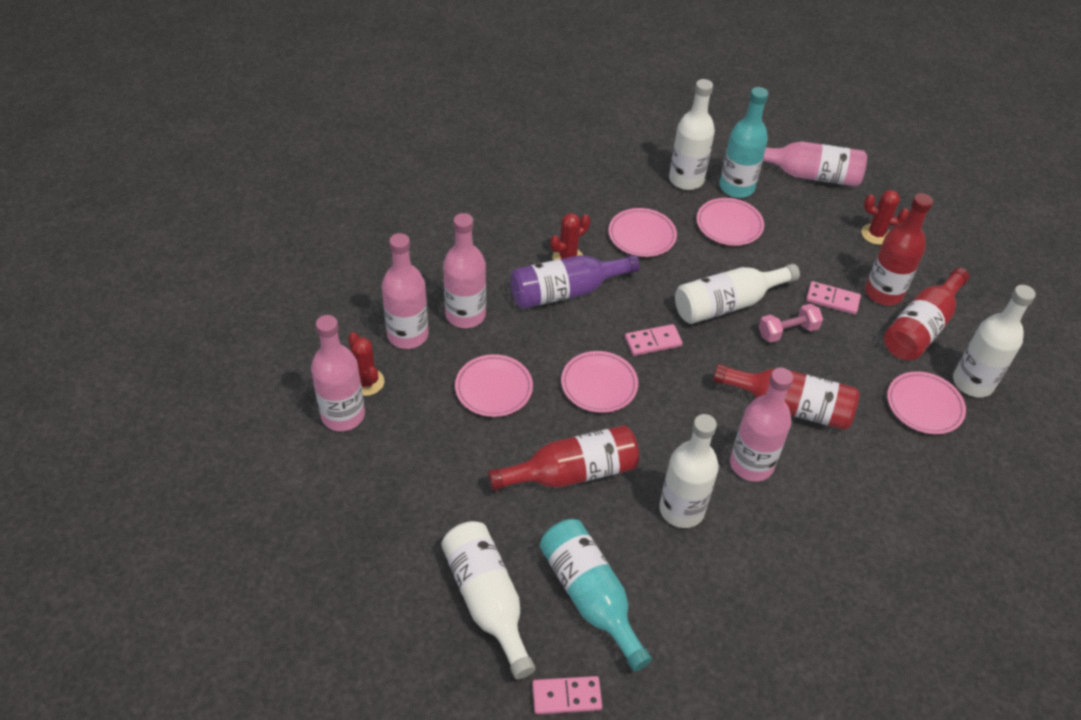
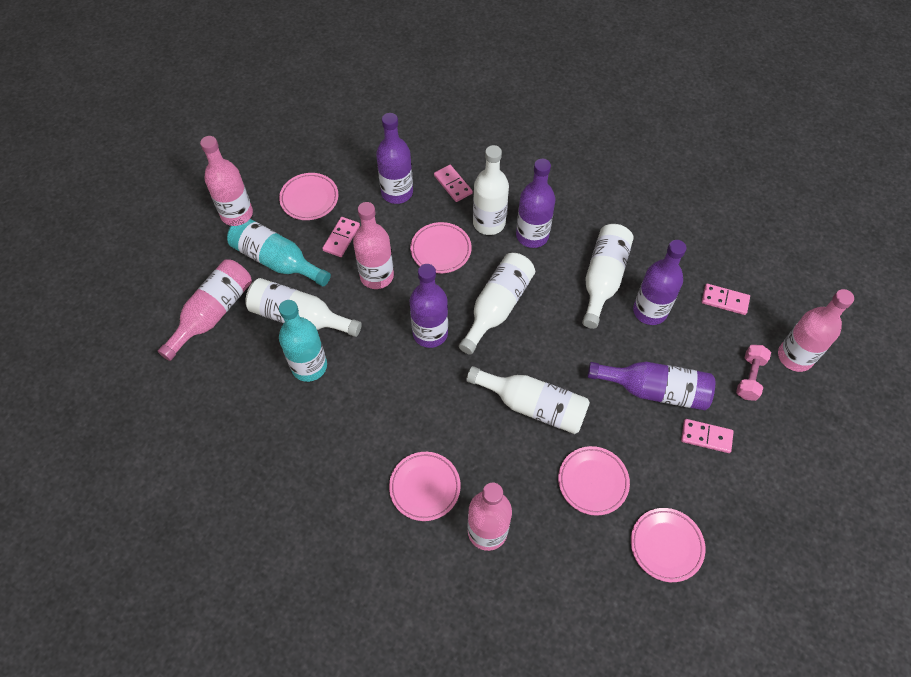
pink domino: [532,676,602,715] [625,324,683,356] [806,281,861,315] = 3 -> [322,217,360,257] [434,165,473,202] [681,419,734,453] [701,284,750,315] = 4
purple bottle: [510,255,640,309] = 1 -> [376,113,413,204] [410,264,448,348] [516,159,555,248] [587,362,715,410] [633,240,687,325] = 5
red bottle: [488,425,639,491] [713,364,859,430] [865,193,933,305] [884,267,970,361] = 4 -> none = 0
red cactus: [348,332,384,396] [550,213,590,260] [861,190,909,245] = 3 -> none = 0

